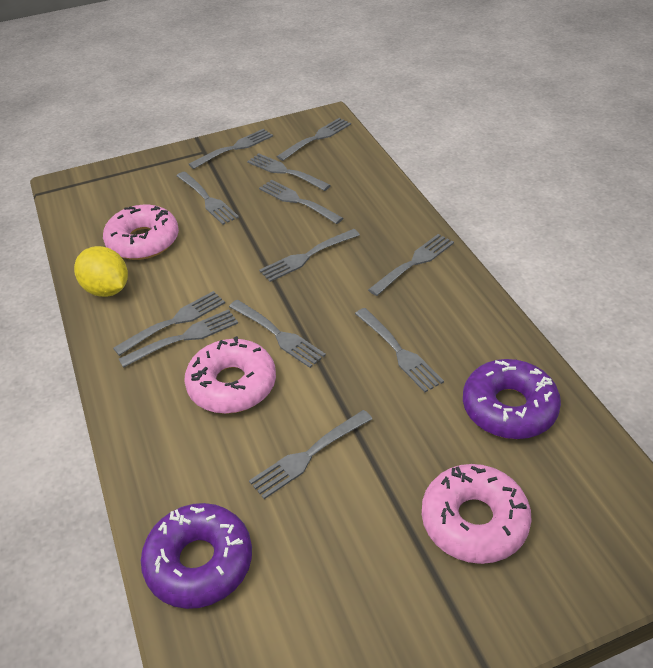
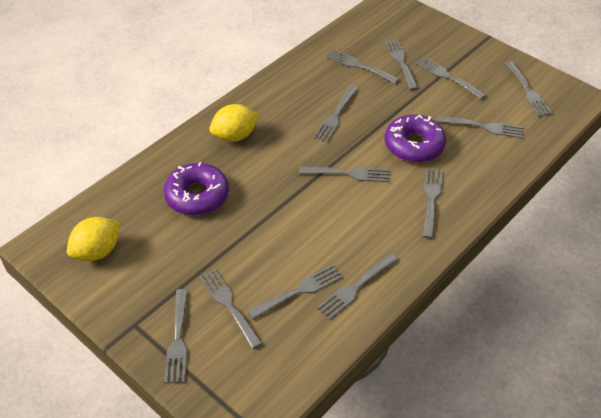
pink donut: [103,205,179,260] [184,336,276,414] [422,464,532,564] = 3 -> none = 0
yellow lemon: [74,246,128,297] = 1 -> [67,217,120,261] [209,104,259,142] = 2

